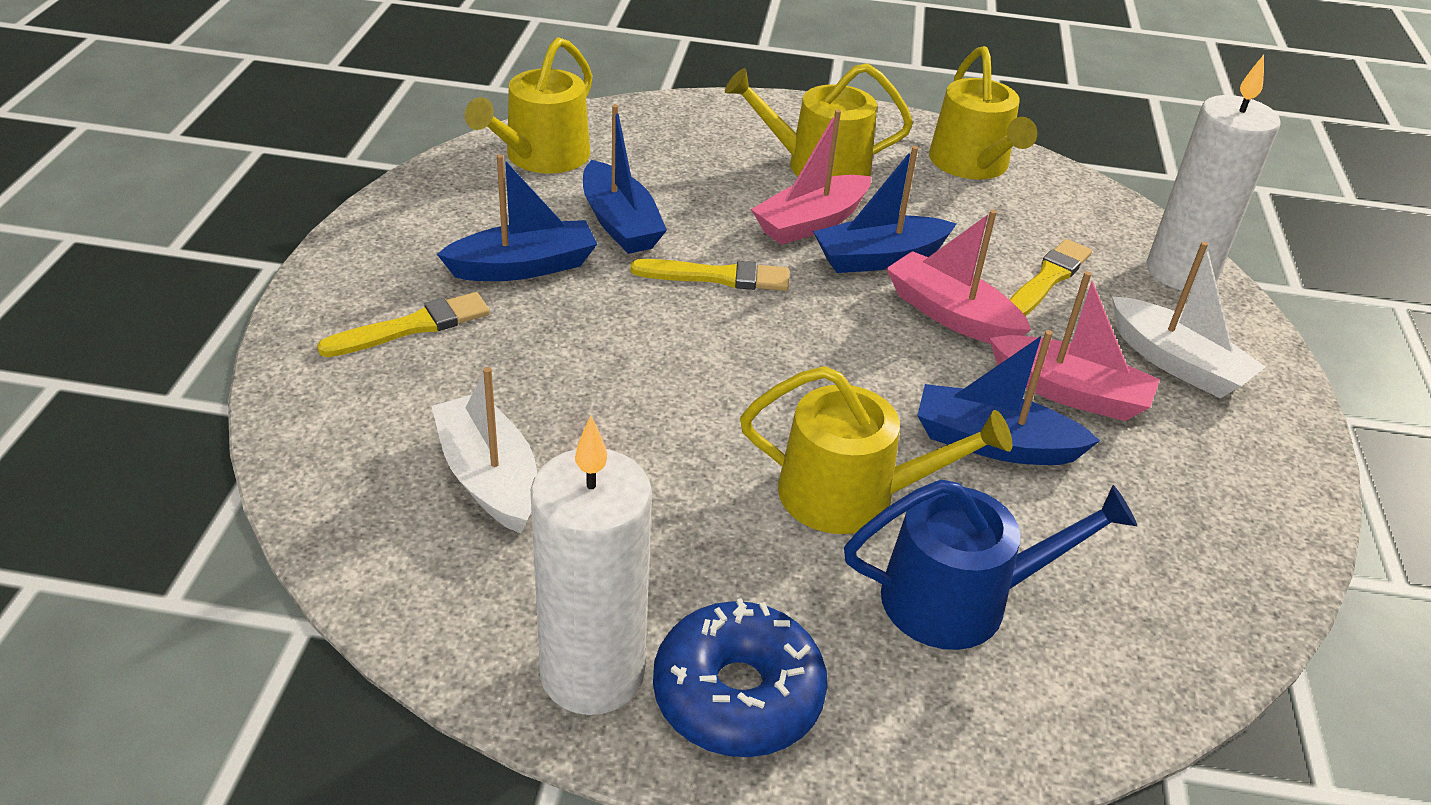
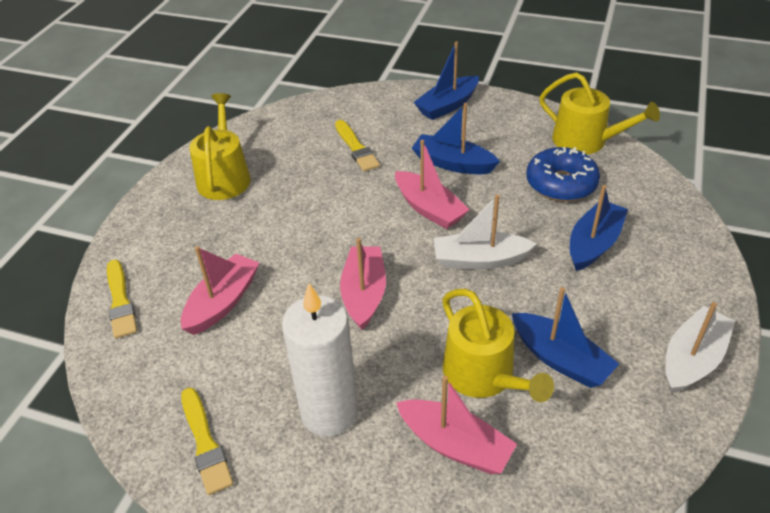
blue watering can: [844,479,1137,650] = 1 -> none = 0
pink boat: [751,109,871,245] [886,210,1031,344] [989,271,1160,421] = 3 -> [181,246,259,335] [340,238,386,330] [395,140,470,229] [396,376,517,474] = 4
white candle: [530,416,652,715] [1147,55,1281,292] = 2 -> [282,283,358,437] = 1
yellow watering can: [465,37,593,174] [725,63,913,176] [740,366,1012,534] [929,46,1038,180] = 4 -> [189,93,251,200] [442,289,554,402] [539,72,660,154] = 3

